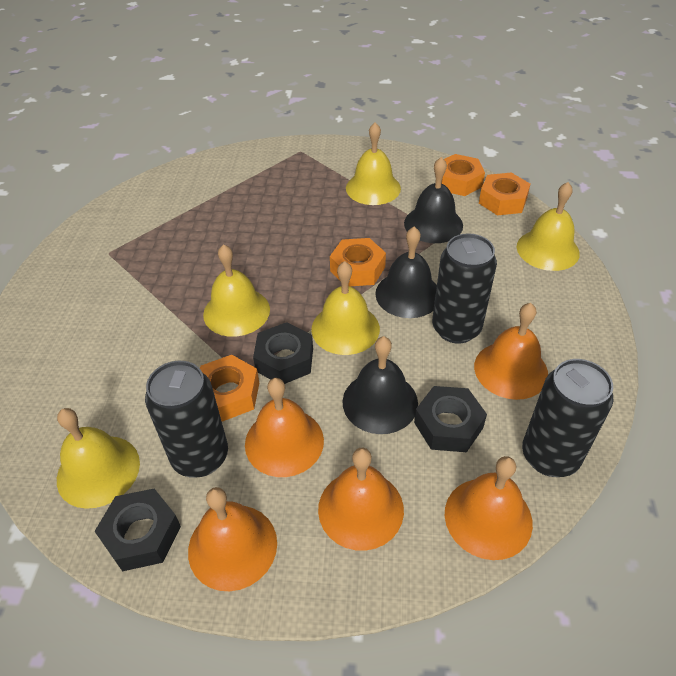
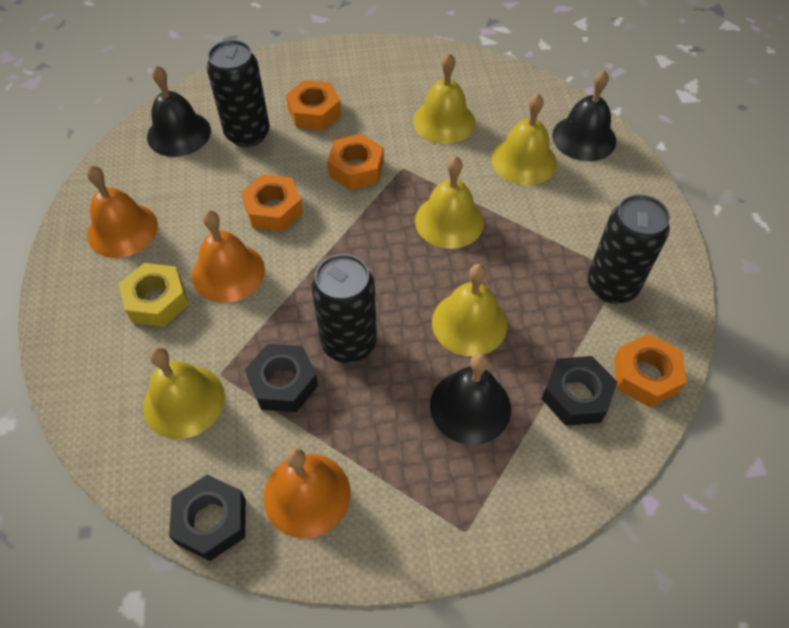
orange bell: [188,487,277,591] [245,378,324,477] [318,448,404,551] [445,456,533,560] [474,303,548,400] = 5 -> [87,165,158,258] [192,210,265,303] [264,448,350,539] = 3
yellow nut: none = 0 -> [119,263,189,327] = 1

